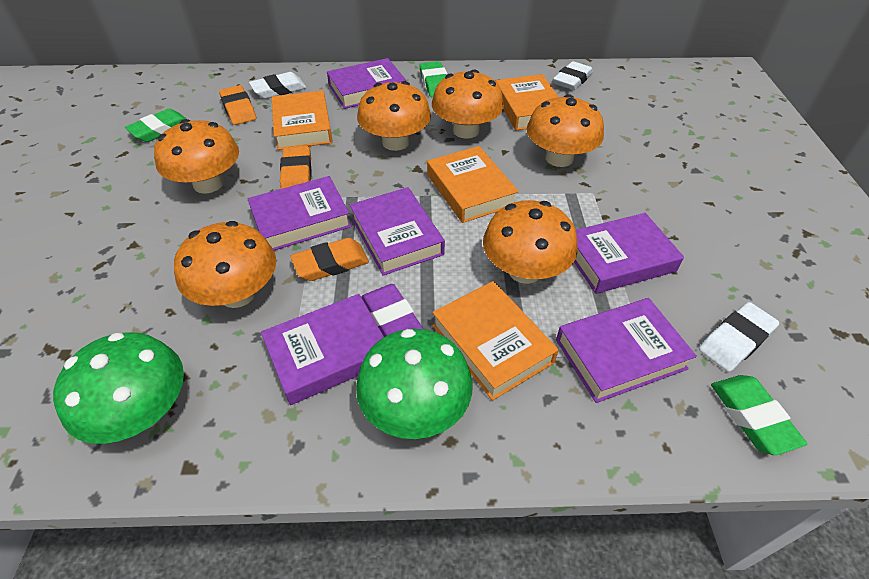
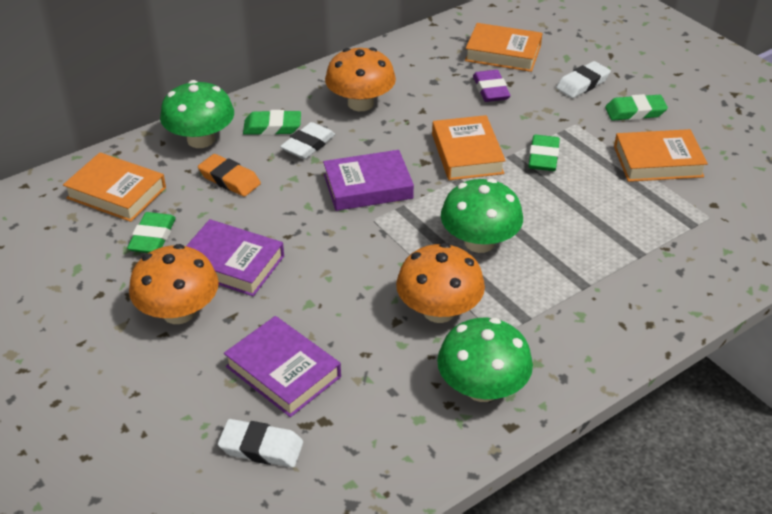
green eraser: [125,109,187,142] [419,61,447,97] [711,375,807,455] = 3 -> [127,212,176,253] [243,110,301,135] [528,135,560,171] [605,94,668,121] = 4
green mushroom: [53,332,184,444] [356,329,473,439] = 2 -> [160,80,234,148] [437,318,533,402] [441,178,523,253] = 3
orange eraser: [219,85,256,125] [280,146,312,189] [290,238,369,281] = 3 -> [198,154,261,197] = 1
orange mushroom: [154,119,239,194] [174,221,276,308] [357,81,431,151] [432,70,504,139] [483,200,578,284] [527,94,604,167] = 6 -> [129,244,219,324] [325,47,396,111] [396,243,485,323] = 3
purple book: [247,176,351,250] [261,294,384,405] [327,58,406,109] [350,187,445,276] [556,298,697,403] [574,213,684,294] = 6 -> [186,219,284,296] [224,316,341,417] [323,150,414,211] = 3

